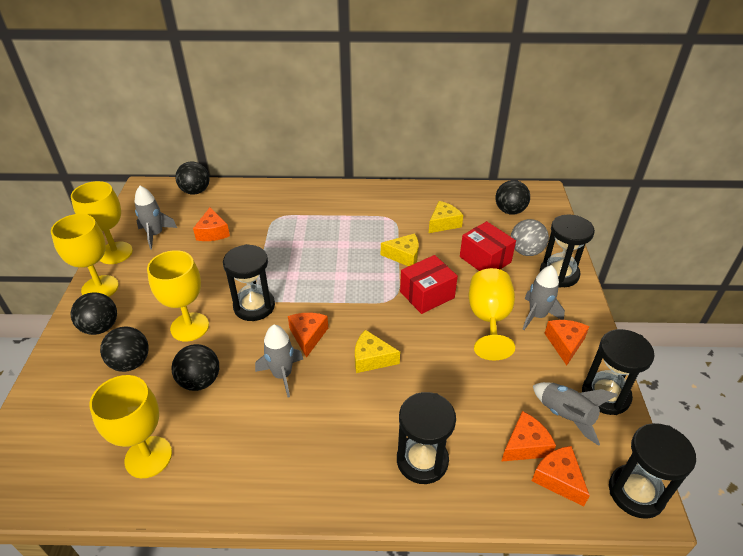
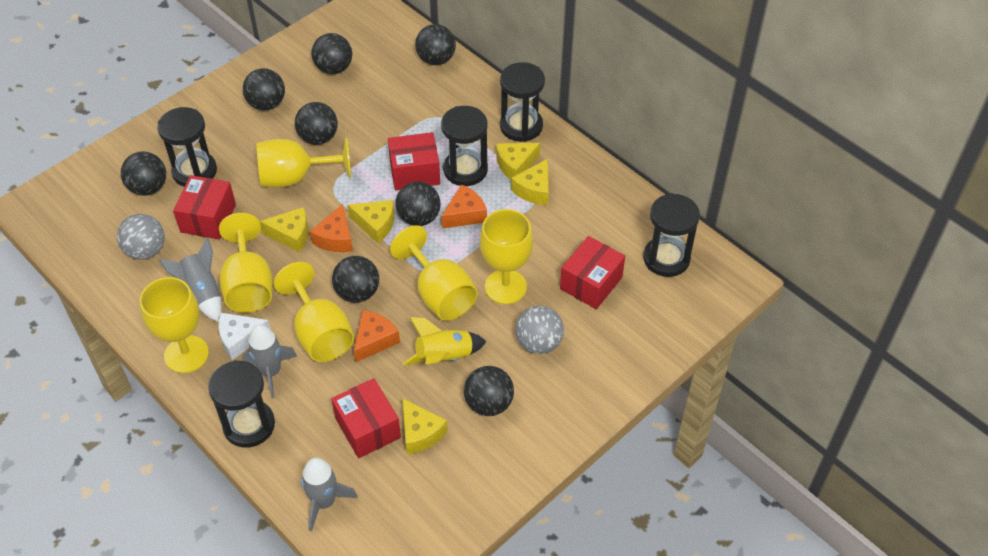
black ball: [71,292,117,335] [100,327,149,372] [171,344,219,391] [175,162,209,195] [495,180,530,215] = 5 -> [121,151,166,196] [243,68,285,111] [295,102,338,145] [311,33,352,74] [332,256,379,303] [395,181,441,226] [415,24,456,65] [464,366,514,416] = 8
grey ball: [511,219,549,256] = 1 -> [117,214,165,260] [515,306,564,354] = 2
grey rocket: [135,186,177,249] [255,325,303,397] [523,265,565,330] [533,382,617,446] = 4 -> [159,238,222,322] [242,325,297,398] [301,458,358,531] = 3
orange cheese: [193,207,230,241] [288,313,328,358] [501,411,556,462] [532,446,590,507] [544,320,590,366] = 5 -> [310,204,353,252] [354,310,400,362] [441,184,487,229] = 3
red box: [400,255,458,314] [460,221,516,271] = 2 -> [173,175,236,240] [331,378,401,458] [388,132,440,190] [560,236,625,309] = 4
white cheese: none = 0 -> [219,313,271,360] = 1
yellow cheese: [355,330,400,373] [381,233,419,266] [429,201,463,233] = 3 -> [260,207,308,252] [348,200,395,243] [403,399,448,454] [496,143,540,180] [511,159,549,205] = 5
yellow goblet: [51,214,119,297] [71,181,133,264] [89,375,172,478] [147,250,209,342] [469,268,515,360] = 5 -> [140,277,209,373] [219,213,273,313] [257,138,351,188] [274,262,354,362] [390,225,478,321] [480,209,533,304] = 6
yellow rocket: none = 0 -> [402,317,486,366] = 1

